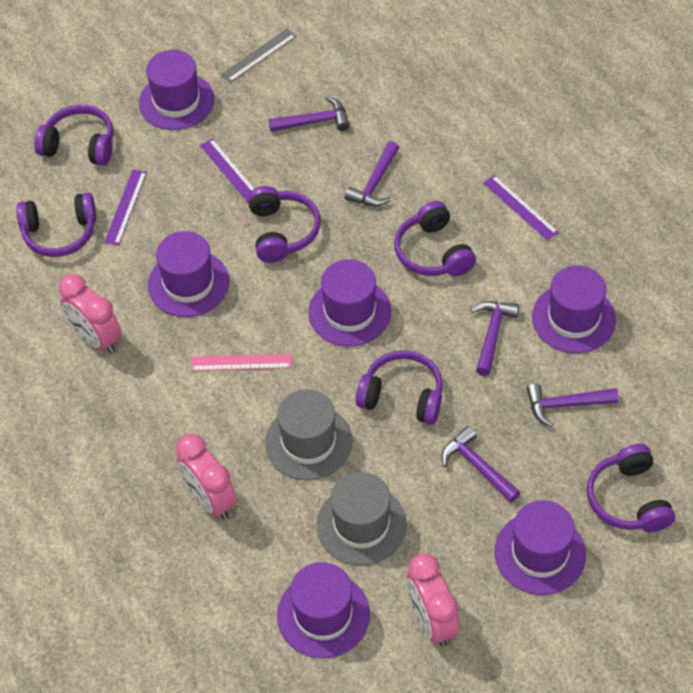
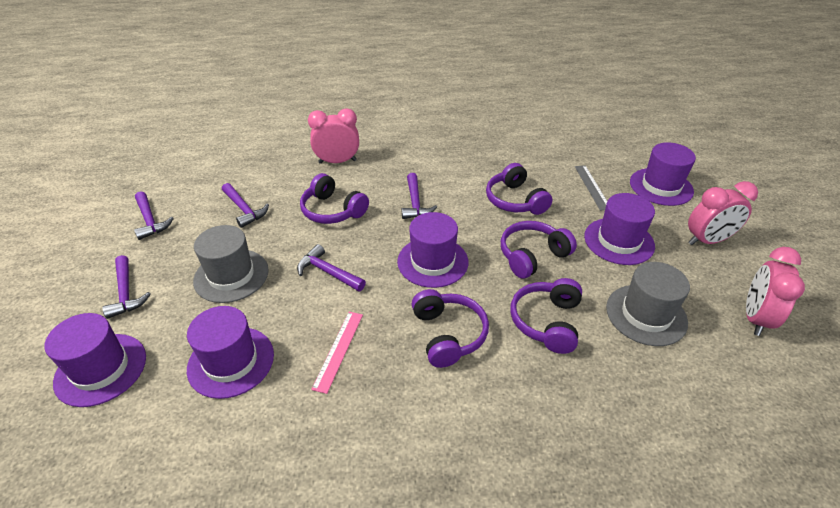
purple hat: [139,50,214,130] [148,231,229,317] [277,562,370,659] [308,259,391,347] [494,500,586,595] [532,266,616,353] = 6 -> [44,313,146,407] [187,306,274,399] [397,212,468,288] [584,193,655,265] [630,142,696,206] = 5
purple headphones: [16,193,96,257] [34,104,114,166] [248,186,321,263] [356,350,443,425] [394,201,476,276] [587,444,675,532] = 6 -> [300,173,369,224] [412,289,489,368] [486,163,552,215] [501,221,577,279] [510,278,582,354] = 5
purple ruler: [104,170,147,245] [200,139,255,202] [483,175,559,240] = 3 -> none = 0

